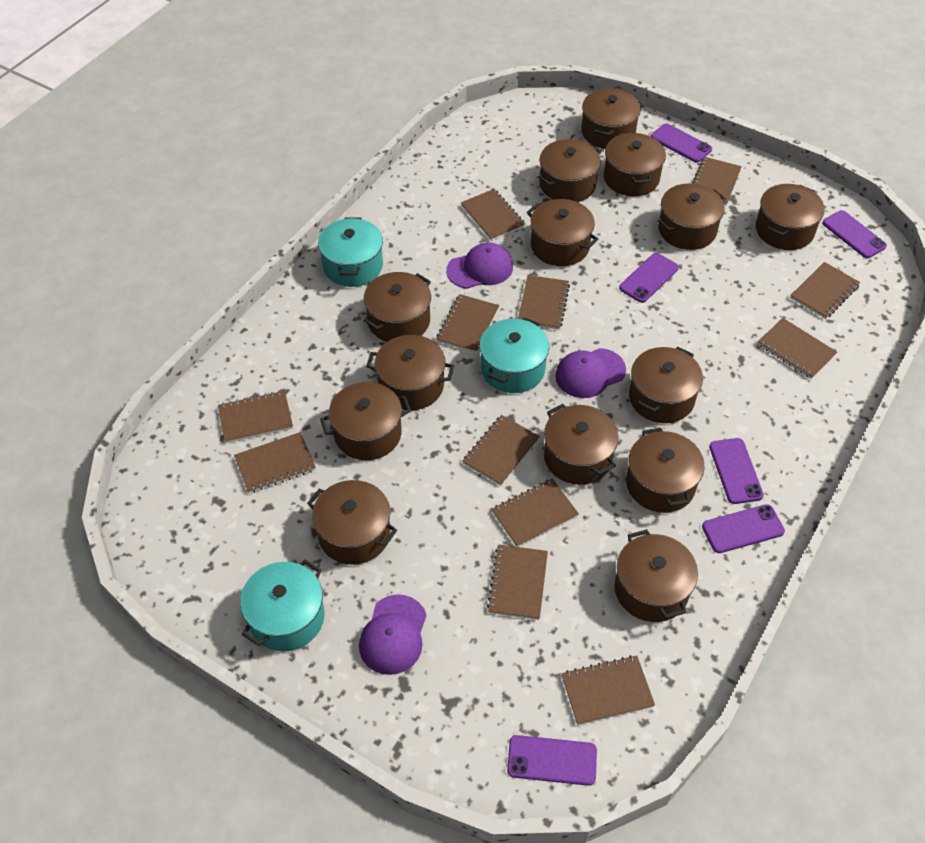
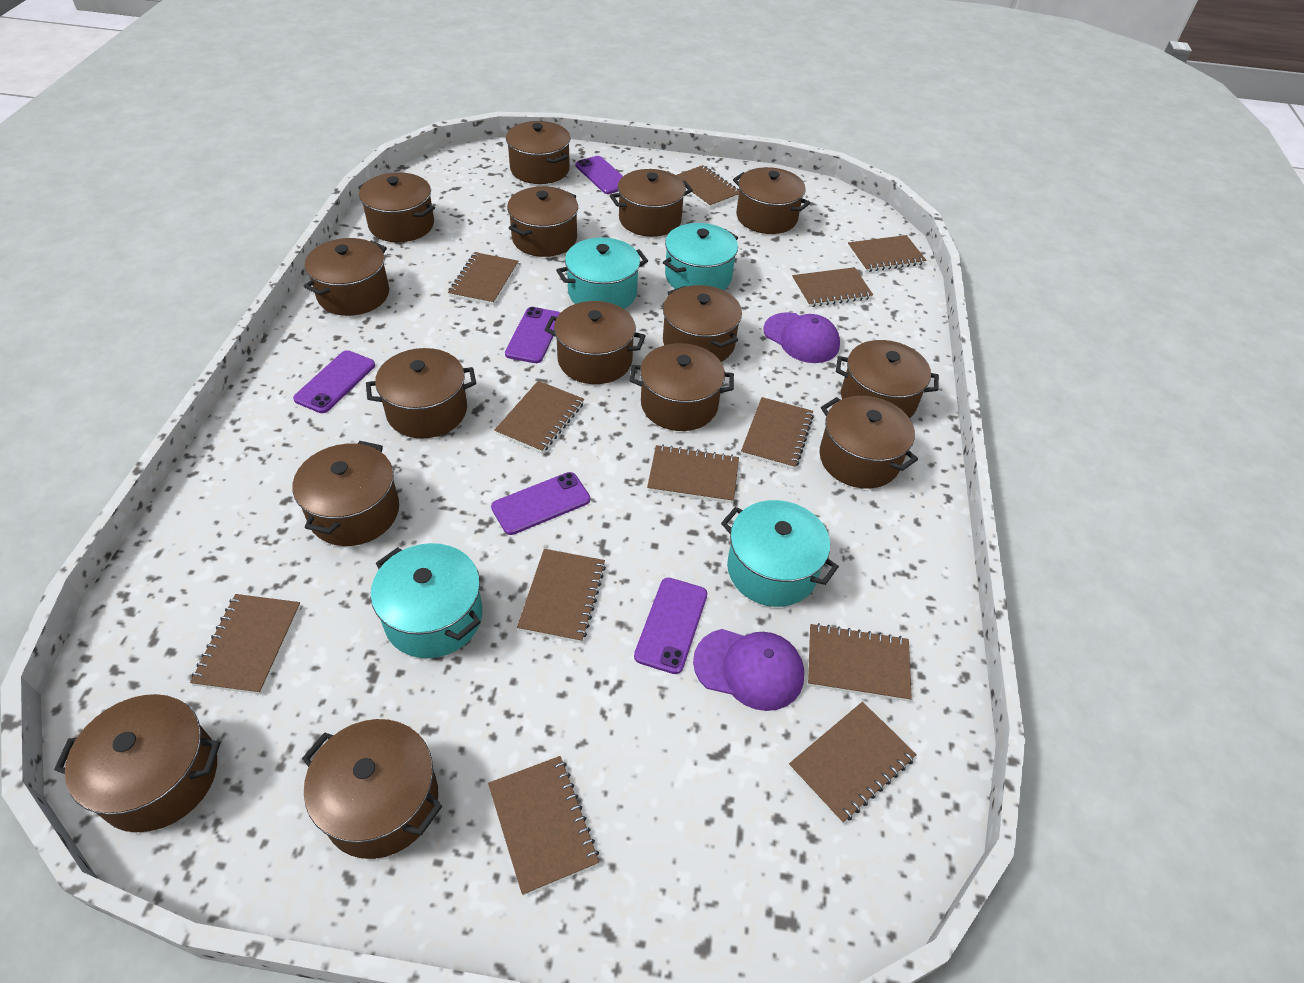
brown pot: [307,480,397,565] [320,382,411,460] [364,272,431,342] [366,335,454,410] [527,199,598,266] [538,139,601,202] [544,404,619,485] [581,88,641,149] [604,132,666,196] [615,529,698,622] [626,428,705,513] [629,346,703,423] [657,183,726,250] [756,184,825,250] = 14 -> [54,694,220,832] [293,441,399,546] [302,719,442,859] [304,238,389,316] [358,172,435,242] [366,348,476,438] [506,121,570,184] [507,186,578,257] [544,301,646,384] [610,169,693,237] [630,343,734,431] [663,285,742,362] [733,167,810,234] [819,396,918,489] [836,340,939,418] = 15
purple cap: [359,594,427,675] [446,242,513,289] [555,348,626,398] = 3 -> [693,629,804,711] [764,312,840,363] = 2
purple phone: [507,735,597,786] [619,253,679,303] [651,123,712,163] [702,504,785,553] [709,438,764,504] [822,210,887,258] = 6 -> [293,350,375,413] [491,472,590,535] [505,307,560,363] [576,156,623,194] [634,578,707,674] = 5
turquoise pot: [240,560,325,651] [318,217,383,287] [479,317,549,393] = 3 -> [371,543,482,658] [556,237,648,309] [663,223,738,290] [721,500,839,607] = 4

